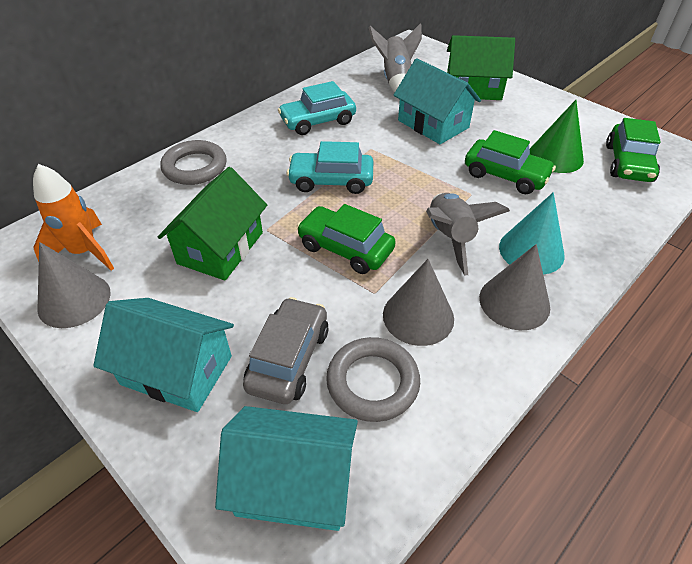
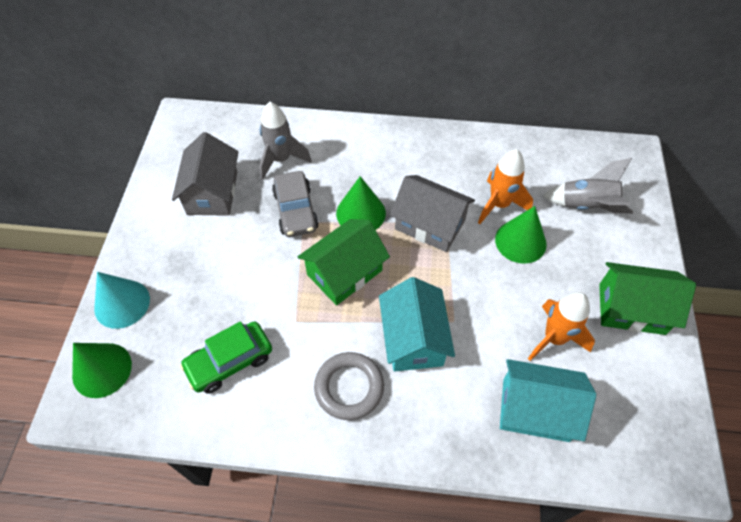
green car: [297,204,396,274] [465,130,556,194] [606,118,661,182] = 3 -> [180,321,272,394] = 1
green cone: [530,100,584,173] = 1 -> [72,343,132,398] [336,176,386,230] [495,206,547,264] = 3
grey cone: [37,242,111,328] [383,259,454,346] [479,244,550,330] = 3 -> none = 0
grey house: none = 0 -> [172,132,238,216] [390,175,475,252] = 2
grey ring: [160,140,227,185] [326,337,420,422] = 2 -> [314,352,384,420] = 1
orange rocket: [33,164,114,271] = 1 -> [478,149,533,224] [528,292,595,361] = 2
turquoise car: [278,81,356,135] [287,141,373,194] = 2 -> none = 0
turquoise house: [93,298,234,412] [215,406,358,531] [394,58,481,144] = 3 -> [379,277,455,372] [500,359,596,442] = 2

